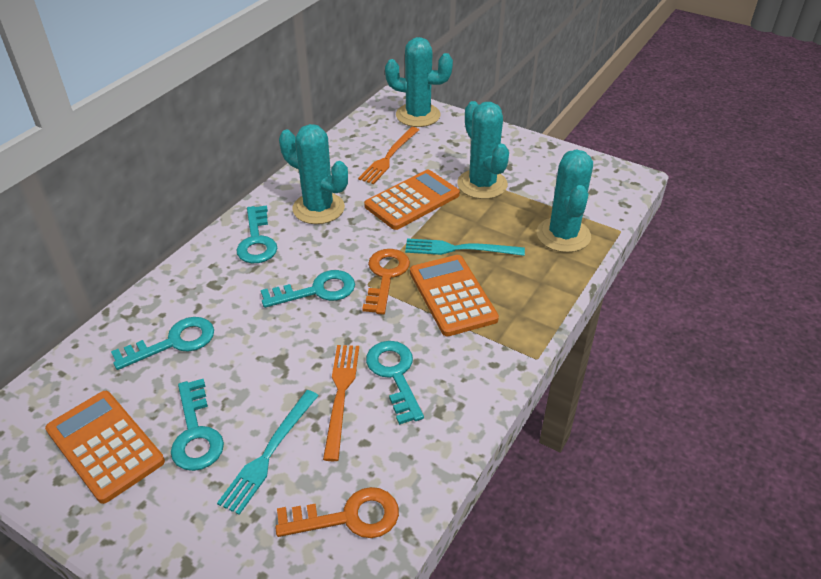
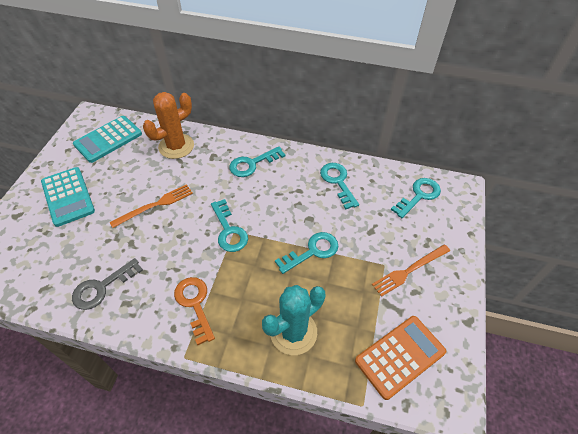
grey key: none = 0 -> [72,258,143,310] = 1
orange cactus: none = 0 -> [143,92,194,159] = 1
orange calculator: [45,391,165,504] [364,170,460,230] [410,255,499,337] = 3 -> [355,316,446,400] = 1
orange key: [275,487,399,538] [362,249,410,315] = 2 -> [174,277,215,346] = 1
turquoise cactus: [279,124,348,224] [385,37,453,127] [457,101,509,199] [537,150,593,252] = 4 -> [262,285,326,355] = 1
turquoise calculator: none = 0 -> [41,167,95,227] [73,116,142,163] = 2
turquoise fork: [217,390,319,515] [405,238,525,256] = 2 -> none = 0

